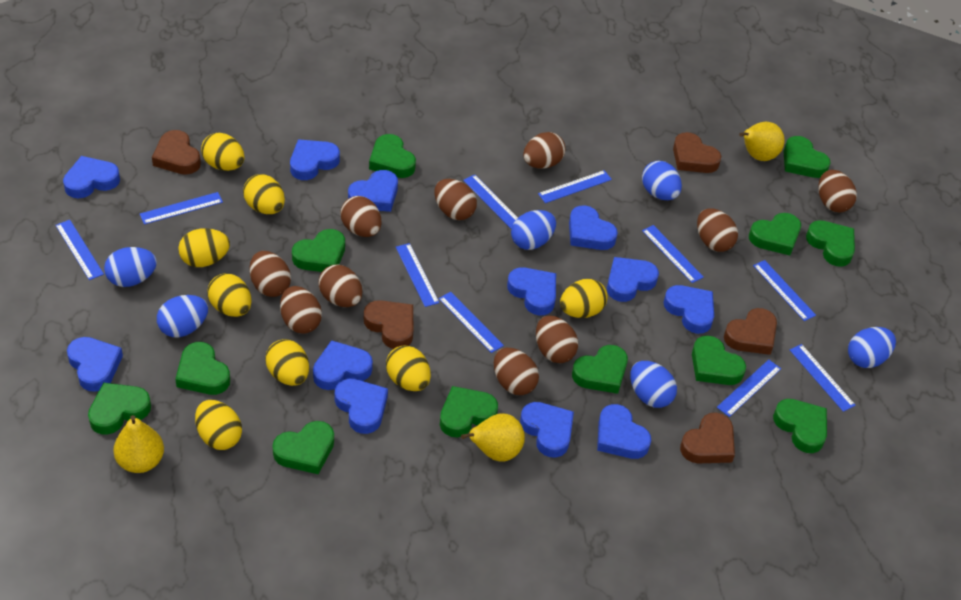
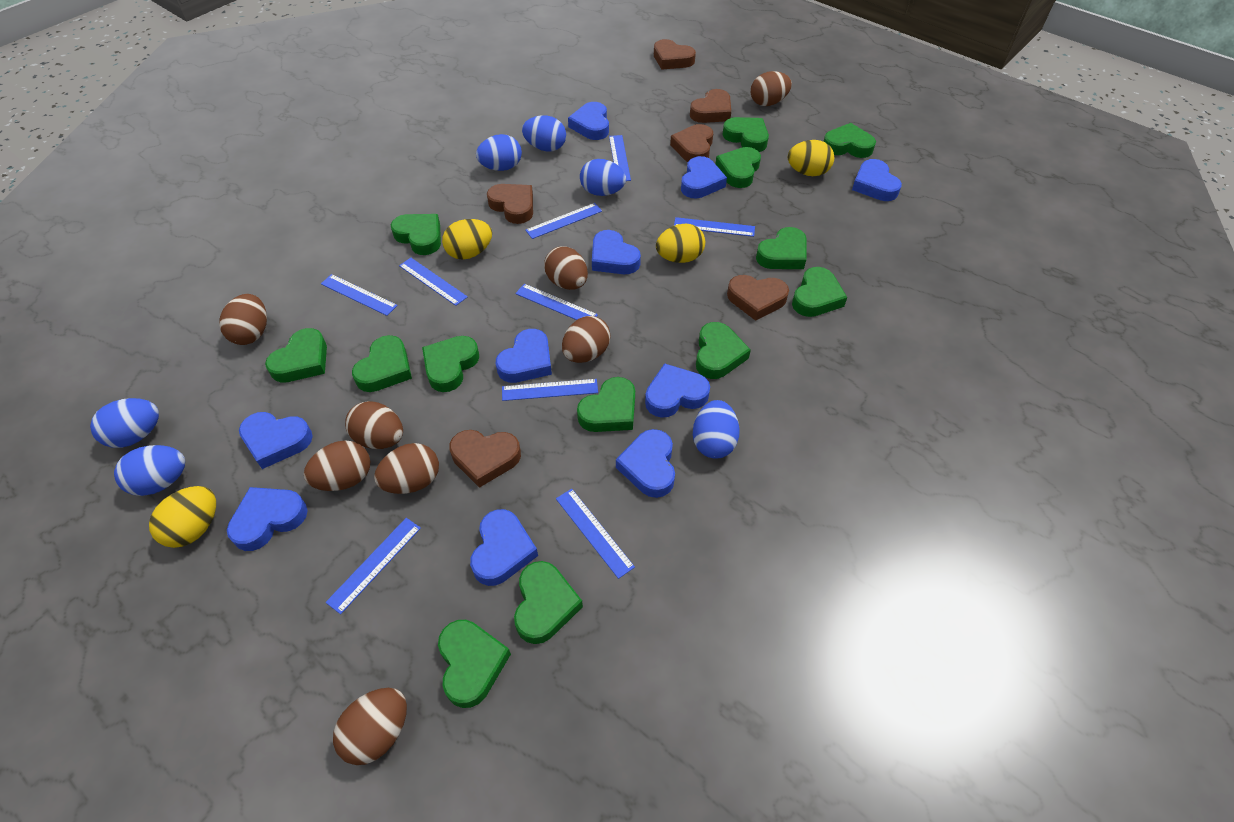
blue heart: [63,156,120,198] [67,337,123,392] [290,139,340,180] [313,340,373,390] [335,378,388,434] [348,170,398,212] [507,267,556,316] [520,402,574,458] [569,205,618,250] [597,404,651,459] [607,257,659,302] [663,285,714,334] = 12 -> [227,487,308,551] [239,412,313,469] [470,509,538,586] [496,329,552,383] [568,102,609,140] [592,230,641,274] [616,429,675,498] [645,363,710,418] [681,156,727,198] [852,159,902,201] = 10
blue ruler: [55,220,104,280] [140,192,223,224] [396,243,439,307] [439,292,504,353] [463,174,518,229] [538,170,612,203] [642,225,704,283] [717,359,781,417] [753,260,816,321] [790,344,856,412] = 10 -> [321,274,398,316] [326,518,421,614] [399,258,468,306] [502,379,598,401] [515,284,598,320] [525,203,602,239] [556,489,635,579] [609,135,631,181] [674,217,755,237] = 9
brown egg: [250,251,291,297] [280,286,322,334] [318,264,362,307] [340,196,382,237] [434,179,477,220] [494,348,539,395] [523,132,565,169] [536,315,578,363] [697,208,738,252] [818,170,857,213] = 10 -> [219,294,267,345] [304,441,371,491] [333,688,407,765] [345,401,403,449] [374,443,439,494] [544,246,588,290] [562,316,611,363] [751,71,792,106] = 8
brown heart: [152,130,201,175] [364,300,413,349] [673,132,721,173] [680,412,735,463] [724,308,777,355] = 5 -> [449,430,521,488] [487,184,533,224] [654,39,696,69] [670,124,713,162] [690,89,731,123] [727,275,789,321] = 6
green heart: [88,382,151,435] [175,342,230,395] [272,421,334,474] [292,229,345,272] [369,134,416,178] [440,386,498,438] [572,345,628,394] [692,336,746,385] [749,213,801,255] [773,399,827,453] [784,136,831,178] [806,220,855,267] = 12 -> [265,328,327,383] [352,335,412,392] [391,214,441,255] [422,336,479,392] [438,620,511,708] [514,561,583,644] [577,377,635,432] [696,322,751,379] [716,147,761,188] [722,117,769,152] [756,227,807,269] [792,267,847,317] [823,123,876,158] = 13
yellow egg: [178,228,230,267] [195,400,242,450] [201,133,245,171] [207,273,252,317] [243,174,285,214] [265,339,309,386] [386,345,431,391] [560,279,608,318] = 8 -> [149,486,216,548] [442,219,492,260] [656,223,705,263] [788,140,834,176] = 4
yellow pear: [113,415,164,473] [461,414,525,462] [739,122,785,161] = 3 -> none = 0

